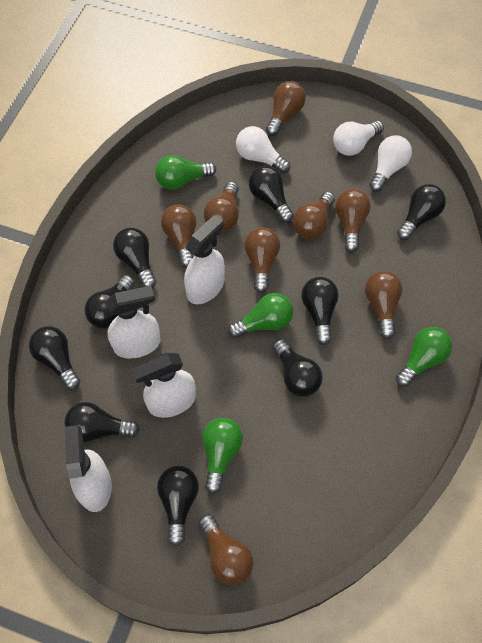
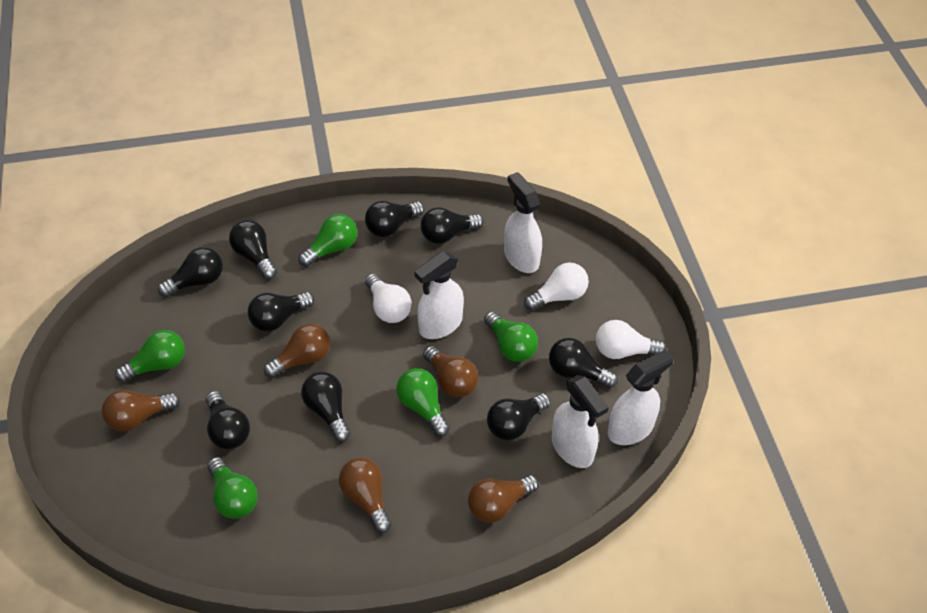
brown light bulb: [161,204,196,268] [199,514,253,585] [204,181,239,232] [244,227,280,293] [266,81,306,136] [293,192,335,239] [335,189,370,253] [365,271,402,339] = 8 -> [101,390,180,431] [264,324,330,378] [339,457,392,533] [423,346,478,398] [468,475,539,523] = 5
green light bulb: [155,155,216,190] [202,418,243,494] [228,293,293,338] [396,327,452,387] = 4 -> [115,330,185,383] [207,457,258,519] [298,214,357,267] [396,368,450,436] [484,311,538,362] = 5

